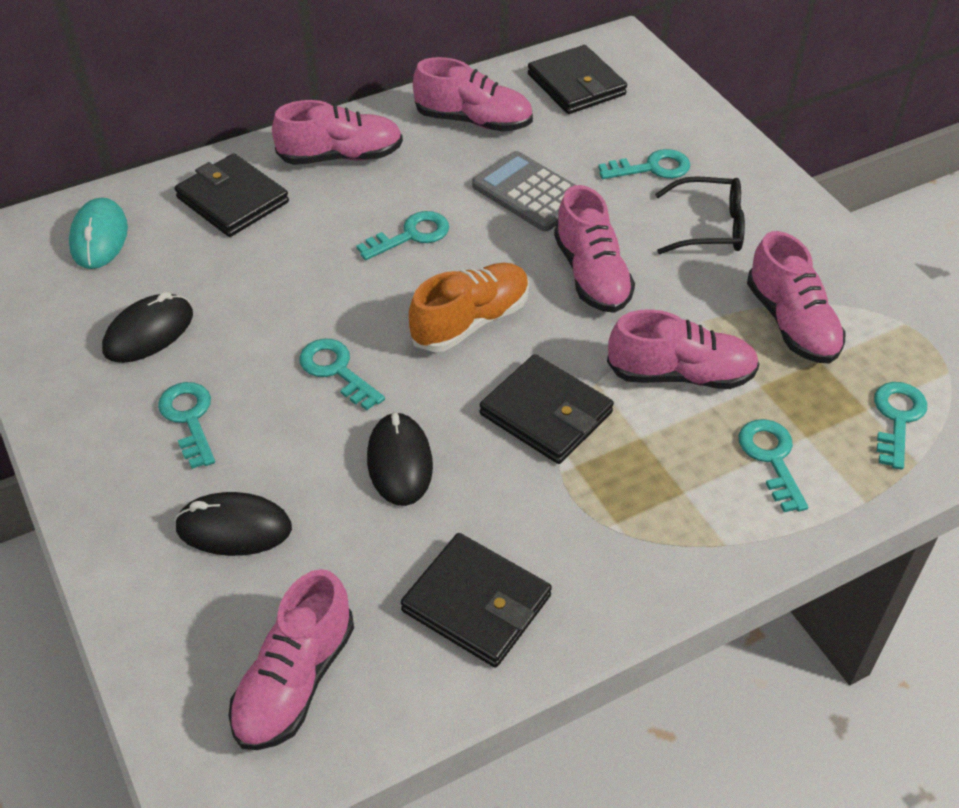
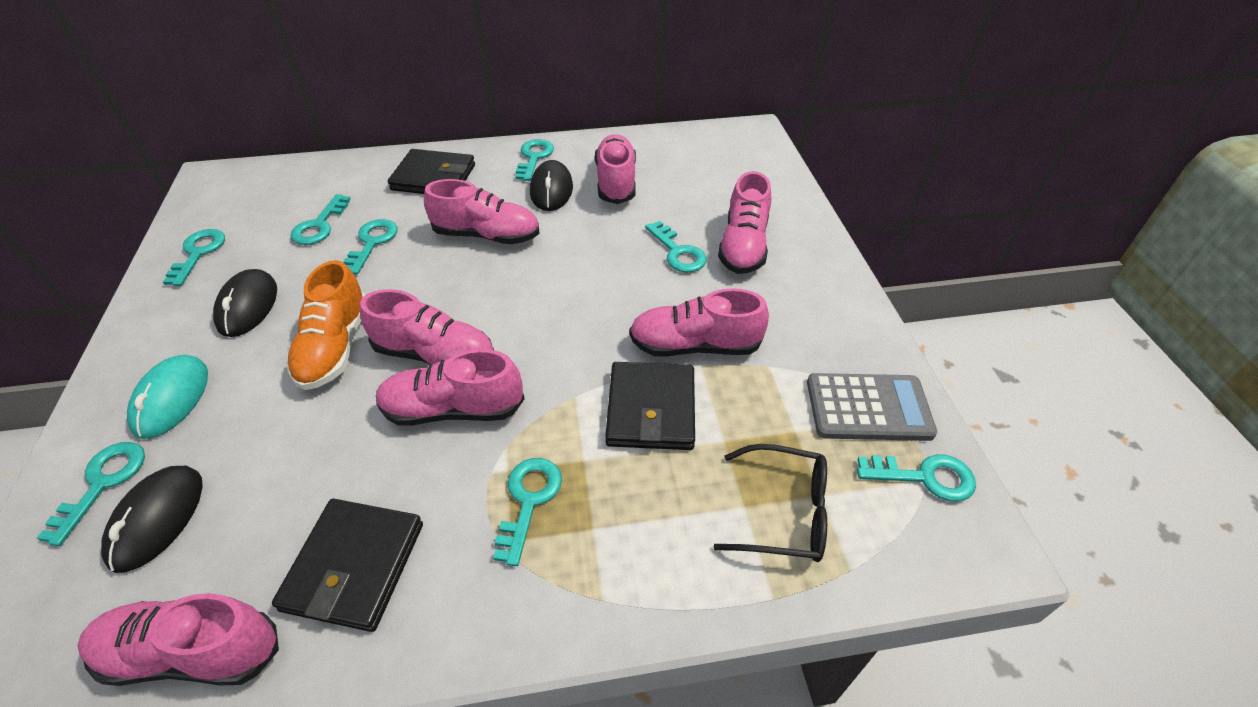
black wallet: [175,153,289,237] [401,533,552,667] [480,354,614,464] [528,45,627,114] = 4 -> [272,499,423,632] [388,149,475,194] [605,362,695,450] = 3
pink shoe: [228,569,354,750] [272,100,403,165] [413,57,533,132] [554,185,635,313] [607,309,759,389] [747,231,846,364] = 6 -> [77,593,279,686] [360,289,494,365] [376,349,524,426] [424,179,540,244] [595,134,636,204] [629,288,769,357] [718,171,771,274] = 7
turquoise key: [158,382,215,469] [299,339,385,410] [356,211,449,260] [598,149,690,179] [738,419,808,512] [874,382,927,470] = 6 -> [37,442,145,546] [163,229,225,286] [290,194,351,245] [343,219,398,274] [493,458,562,566] [515,139,554,181] [645,221,707,272] [857,454,976,502] = 8

